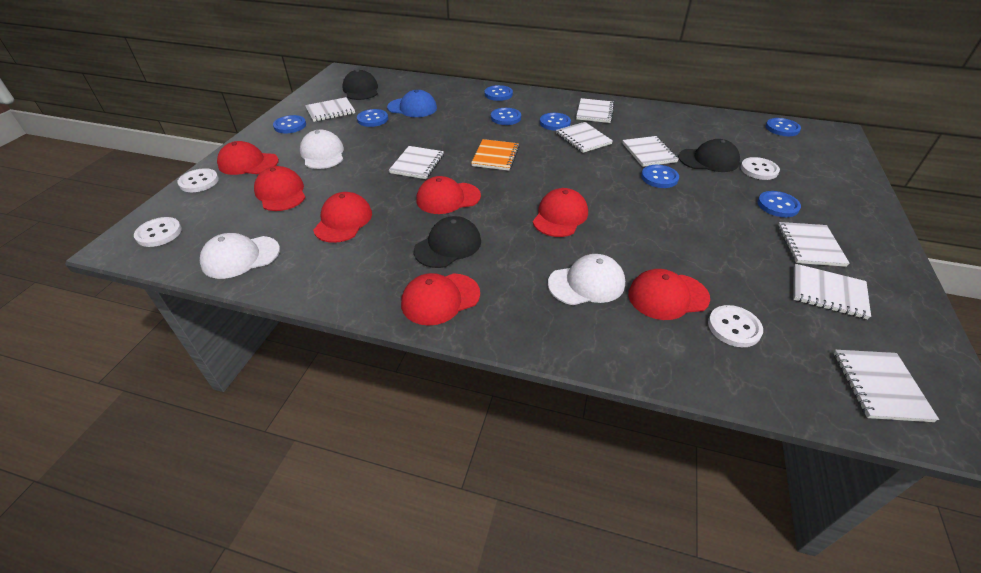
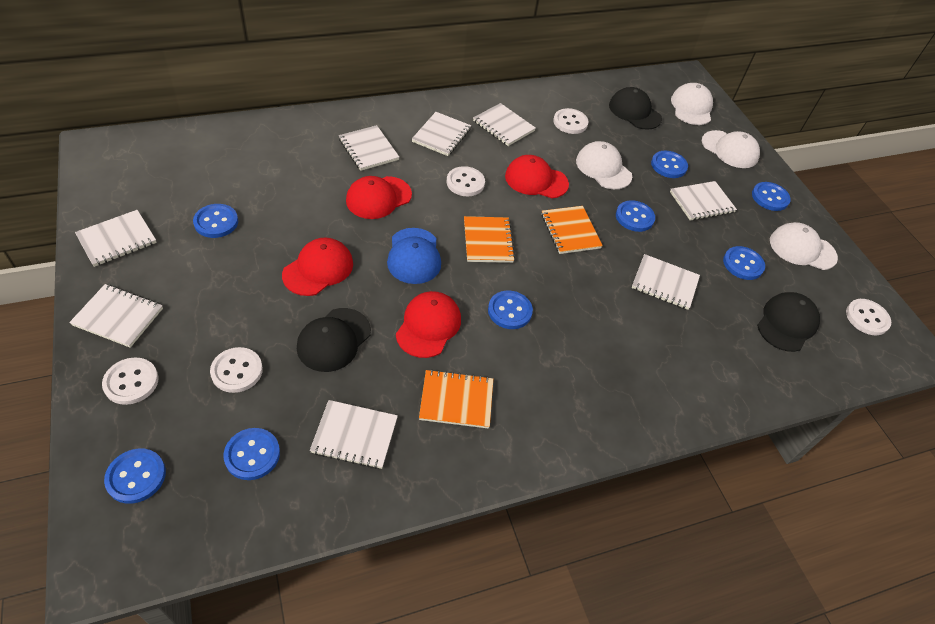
orange notebook: [471,139,519,171] = 1 -> [419,369,493,429] [464,216,515,263] [541,206,603,254] = 3
red cap: [217,141,279,175] [254,166,306,211] [313,192,372,243] [401,273,480,326] [416,176,481,214] [533,188,588,237] [628,269,710,320] = 7 -> [282,238,353,296] [346,176,412,219] [396,291,461,358] [505,155,569,198] = 4
white button: [134,217,182,247] [177,168,219,192] [708,305,763,347] [740,157,780,180] = 4 -> [102,357,159,405] [210,347,263,393] [447,166,485,196] [553,108,588,134] [846,299,891,335] = 5
white cap: [200,233,280,279] [300,130,344,169] [548,254,625,305] = 3 -> [576,141,632,189] [671,83,713,125] [702,130,760,168] [770,222,838,270] = 4

